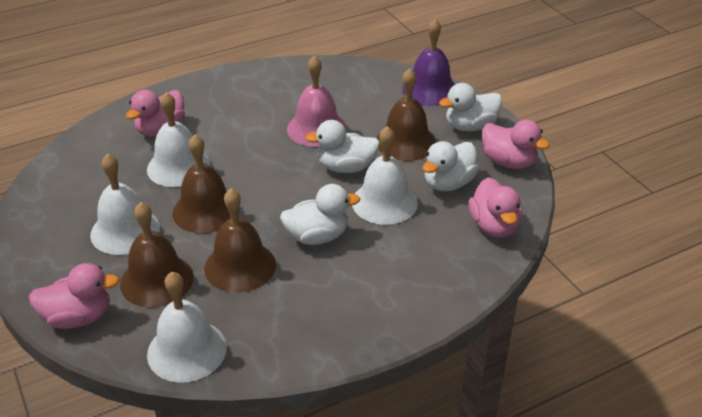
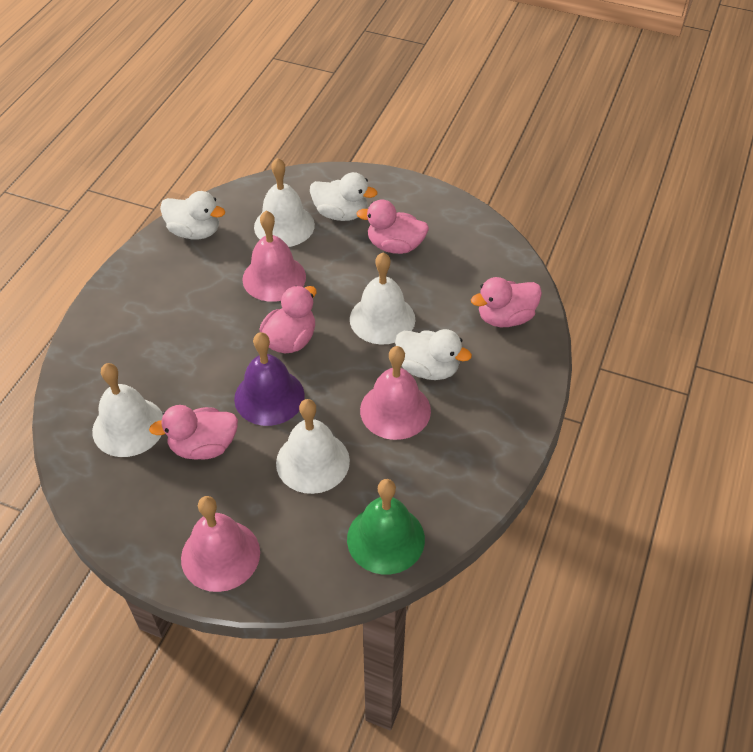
brown bell: [120,202,194,307] [173,134,240,233] [204,188,276,292] [377,68,436,161] = 4 -> none = 0
green bell: none = 0 -> [347,479,425,575] = 1
pink bell: [287,55,347,147] = 1 -> [181,496,260,592] [242,211,306,302] [360,346,431,440] = 3
white duck: [280,184,360,245] [305,120,380,173] [422,141,479,191] [439,83,503,131] = 4 -> [160,191,225,240] [310,172,377,221] [395,329,472,380] = 3

